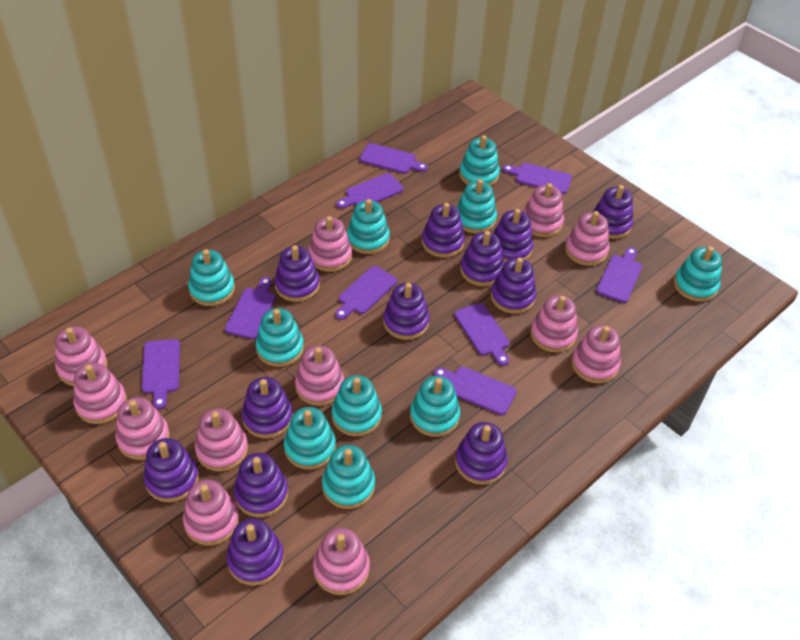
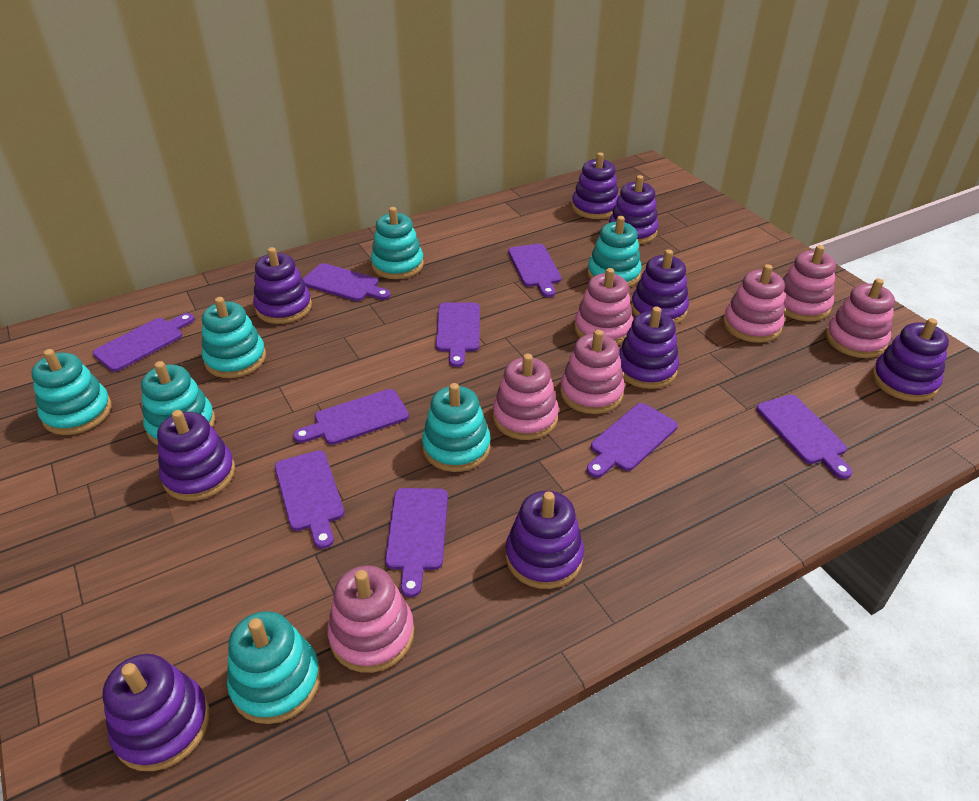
pink stacking toy: [55,327,107,386] [73,363,127,424] [116,397,170,460] [183,480,239,545] [195,408,248,471] [295,346,344,406] [308,216,352,272] [313,528,370,595] [523,183,564,237] [530,295,578,352] [565,211,609,266] [572,325,621,383] = 12 -> [327,565,414,673] [493,354,559,440] [560,330,625,414] [574,268,633,345] [723,264,785,343] [783,245,836,321] [826,278,895,358] = 7
purple stacking toy: [144,438,199,502] [226,518,284,586] [234,453,288,517] [242,377,293,438] [274,245,320,302] [383,283,430,340] [422,203,465,258] [455,422,508,485] [460,231,504,286] [491,258,536,314] [493,209,533,262] [593,185,633,239] = 12 -> [103,654,209,771] [157,410,235,501] [253,247,312,324] [506,491,584,589] [572,152,619,219] [609,175,659,244] [619,306,679,389] [631,249,689,324] [872,318,949,402] = 9
turquoise stacking toy: [188,249,235,306] [256,308,304,367] [284,407,336,470] [322,445,375,509] [332,375,382,436] [347,199,390,254] [410,376,460,437] [456,179,497,233] [459,135,500,186] [674,246,722,302] = 10 -> [31,349,111,435] [141,361,215,445] [202,297,266,378] [227,611,320,724] [371,207,424,279] [422,383,491,472] [587,216,642,287] = 7

